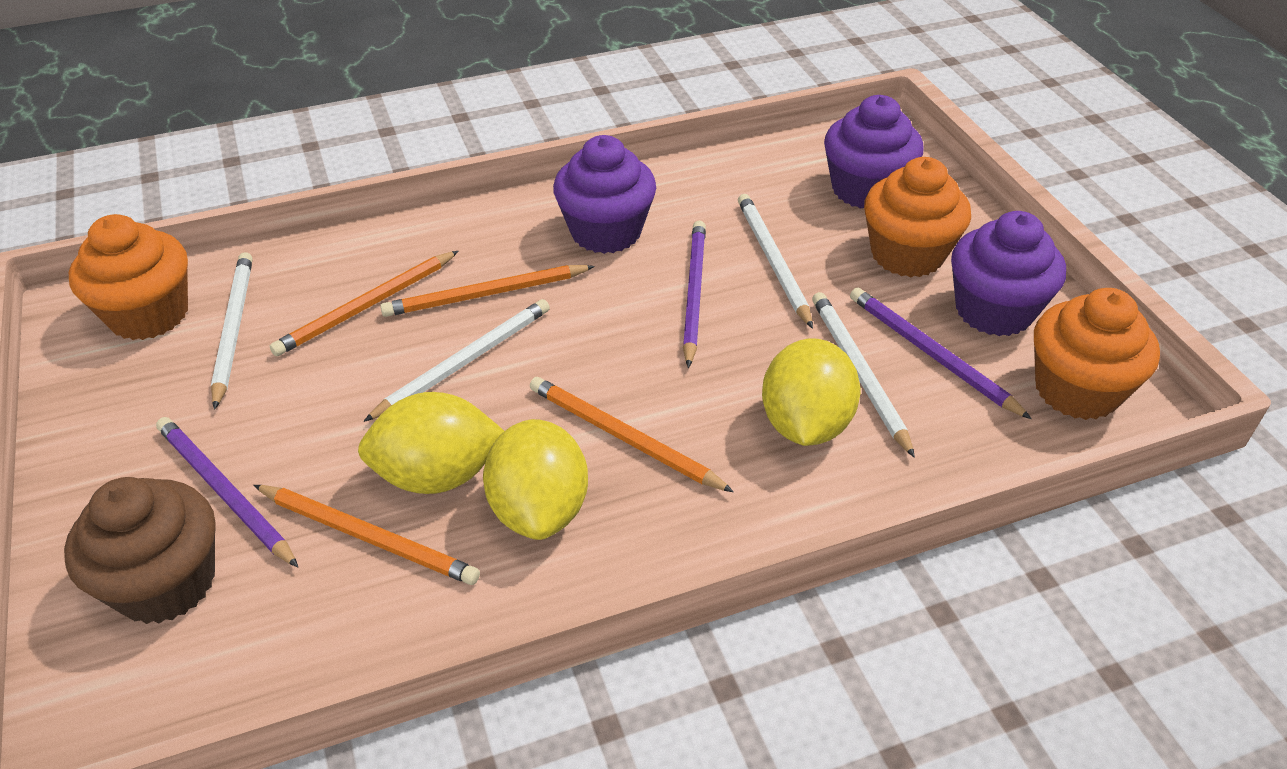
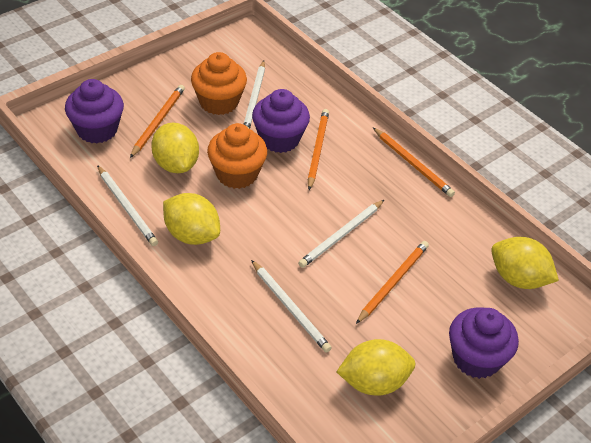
brown cupcake: [64,477,216,624] = 1 -> none = 0
orange cupcake: [69,214,188,340] [864,157,971,277] [1034,288,1160,420] = 3 -> [191,52,247,115] [207,123,267,189] = 2
purple pencil: [156,417,298,567] [683,221,706,368] [850,287,1032,419] = 3 -> none = 0
yellow lemon: [358,392,504,494] [483,419,588,540] [762,338,861,446] = 3 -> [151,123,199,173] [163,193,220,245] [337,339,415,396] [491,237,559,289] = 4

